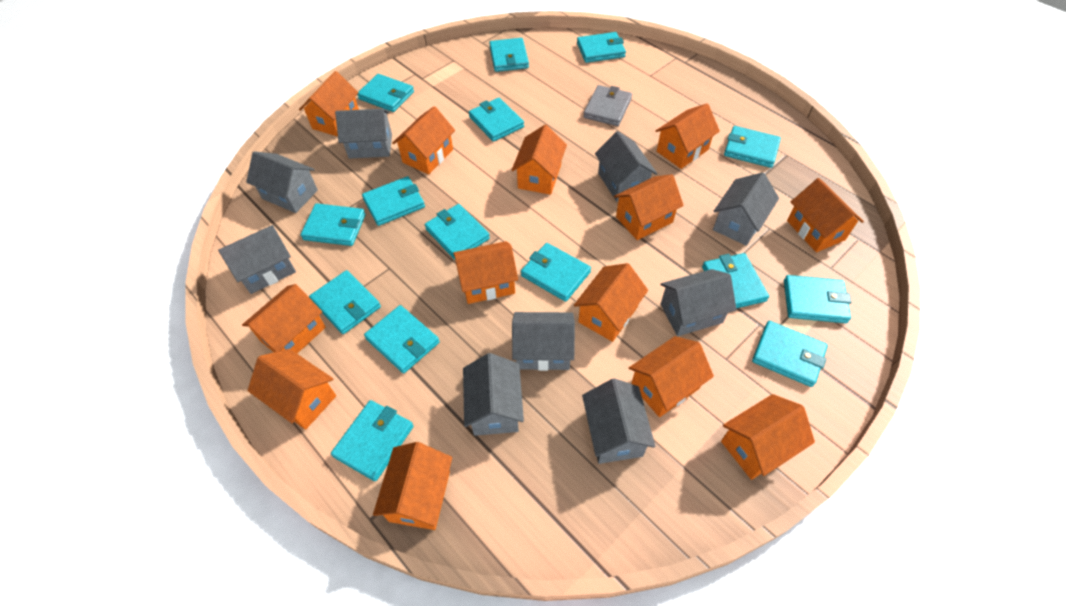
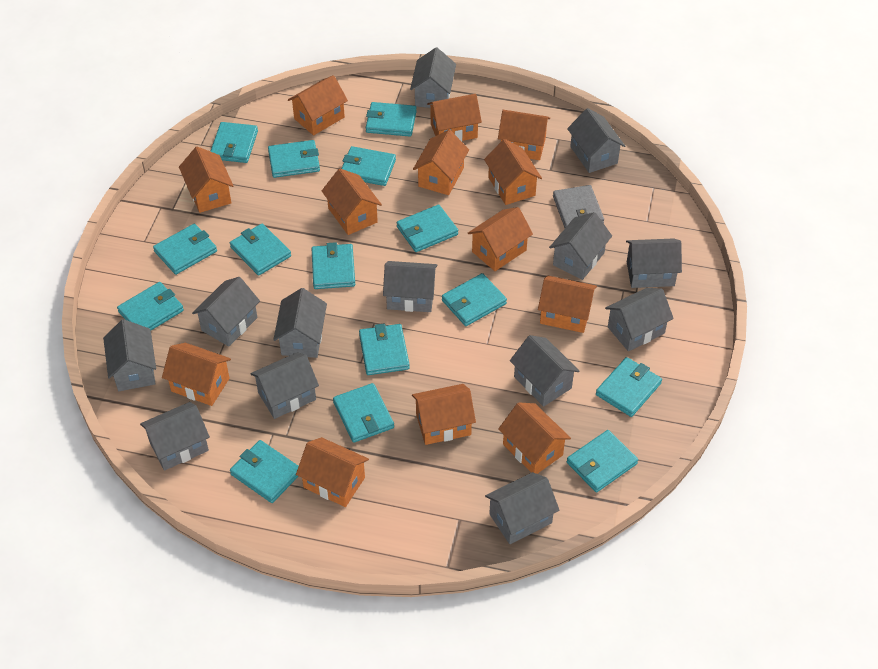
grey house: [218,225,296,294] [246,151,318,213] [335,109,392,159] [463,353,524,436] [512,312,575,371] [582,378,655,464] [595,131,657,202] [660,269,737,336] [713,172,779,246] = 9 -> [103,319,156,391] [140,402,210,471] [192,277,260,347] [250,352,319,419] [273,288,327,358] [383,261,437,312] [410,48,456,108] [485,472,560,544] [510,335,579,407] [549,212,612,280] [567,108,625,173] [605,288,674,351] [626,238,682,288] = 13

